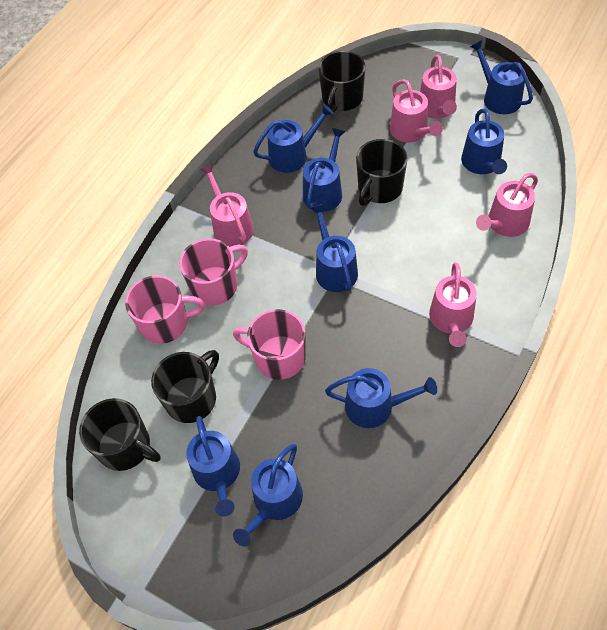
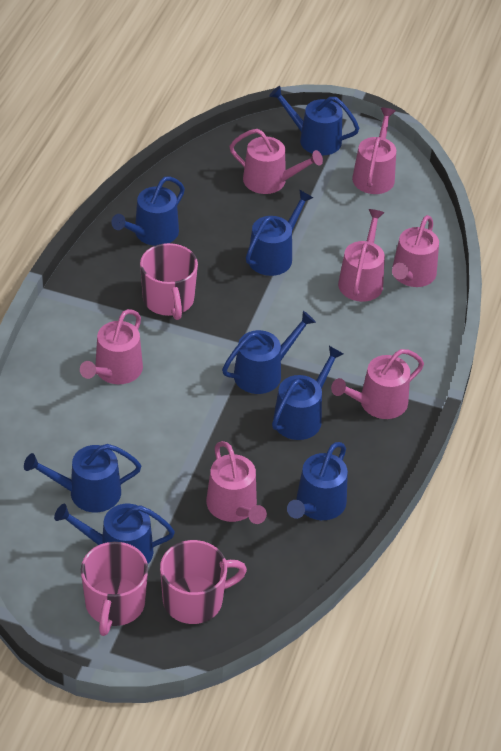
black mug: [79,398,161,471] [151,350,219,423] [319,51,365,112] [356,139,408,206] = 4 -> none = 0
pink watering can: [200,164,254,247] [390,79,443,143] [420,55,457,119] [429,262,477,347] [476,173,538,237] = 5 -> [80,309,143,384] [206,441,267,524] [229,129,323,194] [331,349,424,419] [338,209,385,302] [352,108,396,194] [392,215,439,287] = 7

